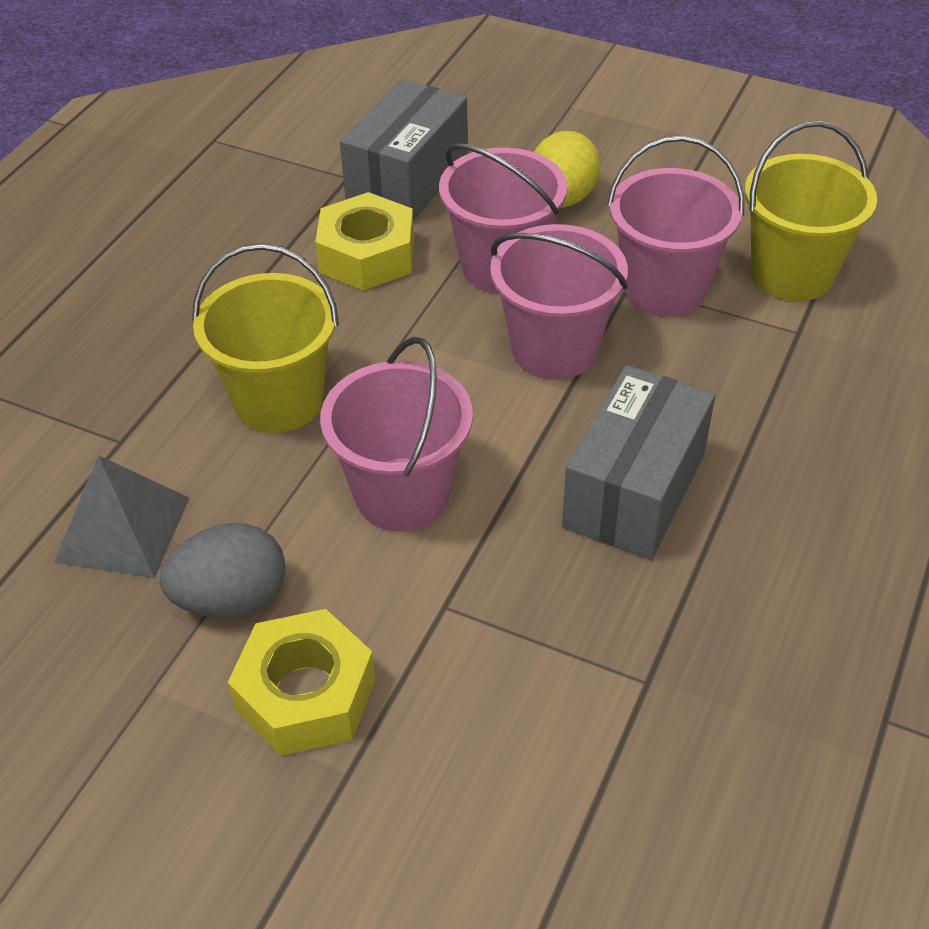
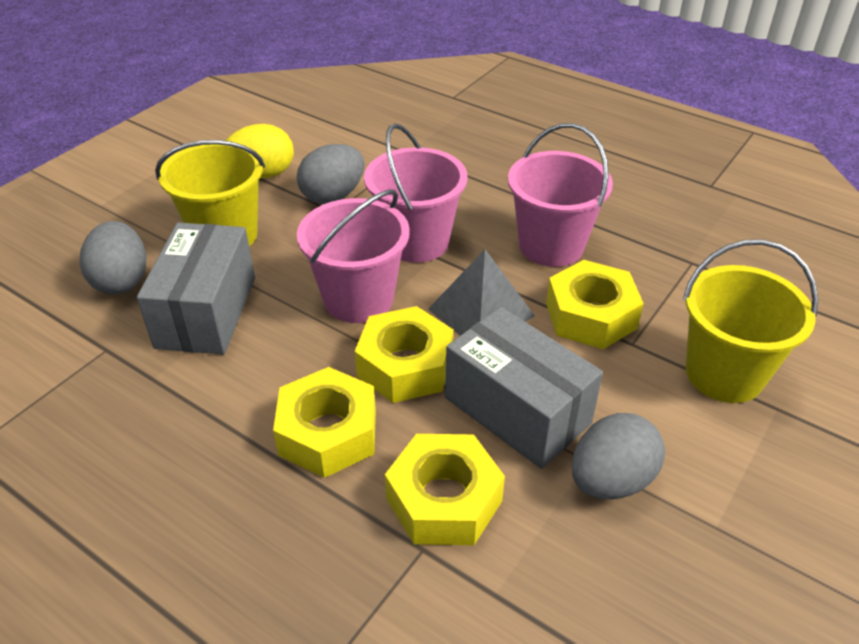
grey egg: [160,523,286,617] = 1 -> [80,221,146,294] [297,144,364,204] [572,413,665,499] = 3
pink bucket: [320,337,473,532] [439,143,568,293] [490,224,628,380] [607,135,744,317] = 4 -> [297,189,410,323] [364,123,468,263] [508,123,613,267] = 3
yellow nut: [228,609,376,756] [315,192,414,291] = 2 -> [273,367,376,478] [355,306,454,403] [385,434,505,545] [546,260,644,349] = 4

